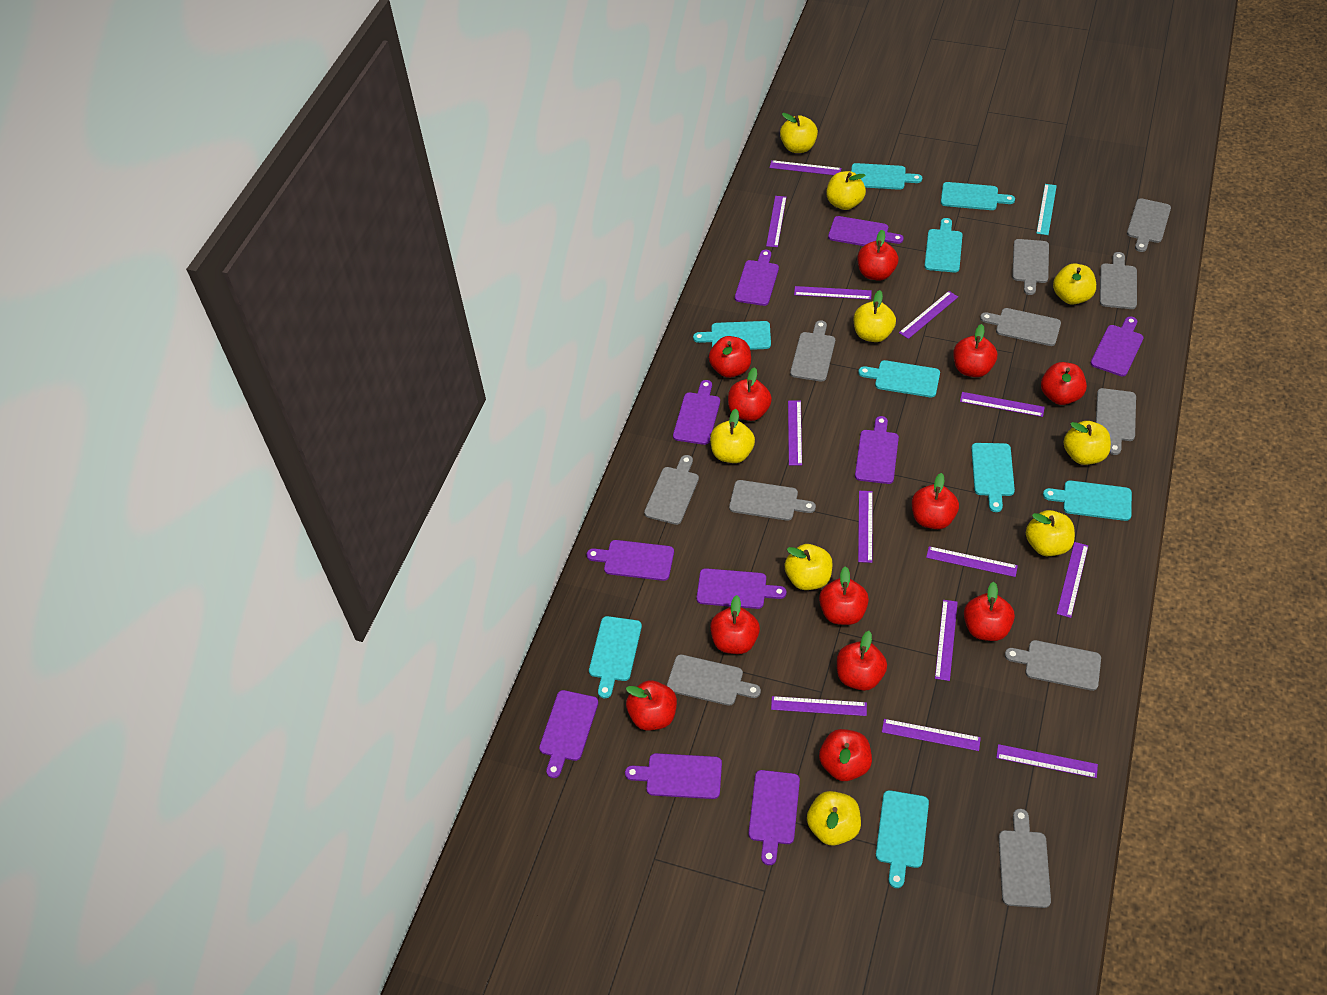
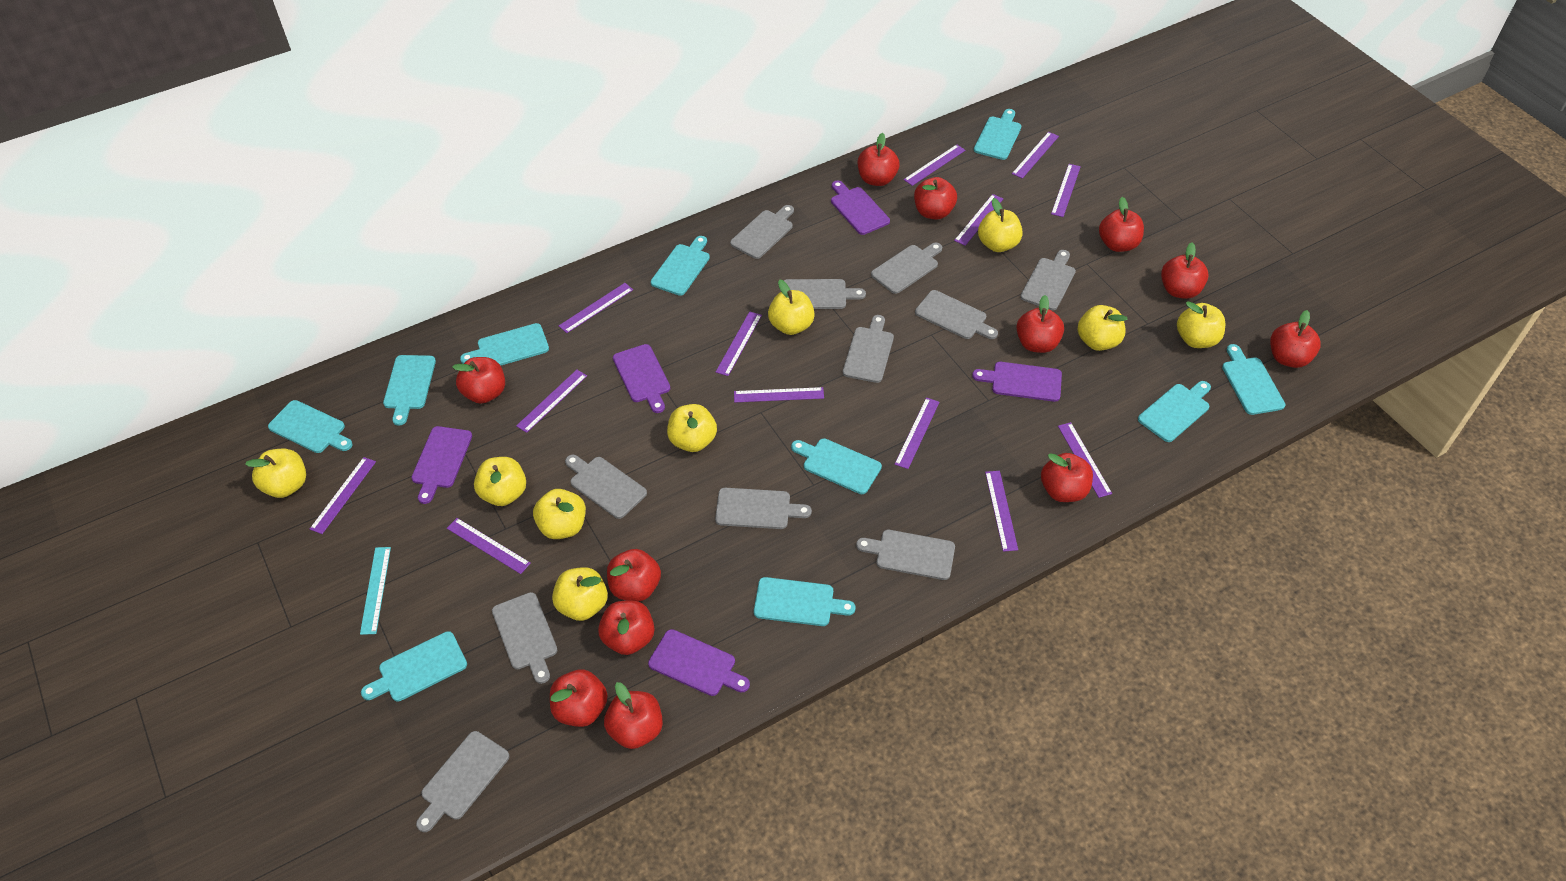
purple cutting board: [539,690,598,778] [587,540,674,581] [625,753,722,799] [673,380,720,445] [697,568,786,609] [735,250,779,306] [748,770,800,865] [828,216,904,246] [855,416,899,484] [1091,316,1144,376] = 10 -> [411,426,472,504] [613,344,670,413] [648,629,750,696] [831,181,890,235] [972,362,1062,402] = 5
turquoise cutting board: [589,616,642,698] [693,321,771,350] [851,163,922,190] [858,360,940,397] [876,790,929,888] [924,218,962,272] [941,182,1015,210] [971,443,1015,512] [1043,480,1132,521] = 9 -> [268,400,352,453] [361,631,467,702] [383,355,436,426] [460,323,549,366] [651,236,710,296] [754,577,856,626] [791,438,882,494] [974,109,1021,160] [1138,381,1211,442] [1222,344,1285,415] = 10

